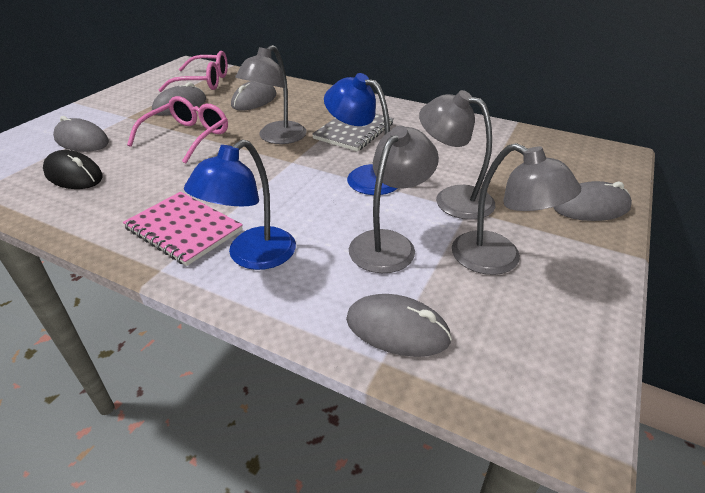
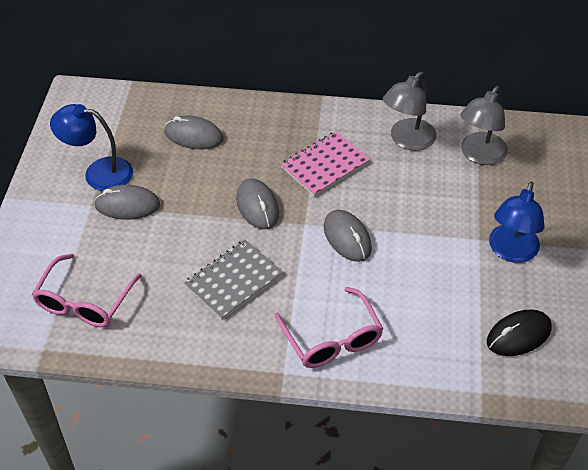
grey lamp: [235,45,307,144] [349,125,439,273] [419,90,495,220] [452,143,581,275] = 4 -> [383,72,437,151] [460,86,508,165] = 2
grey mouse: [53,116,109,152] [152,82,206,116] [231,81,276,111] [346,294,452,357] [553,181,632,221] = 5 -> [94,185,160,220] [165,116,224,150] [236,178,279,229] [324,210,372,262] = 4

